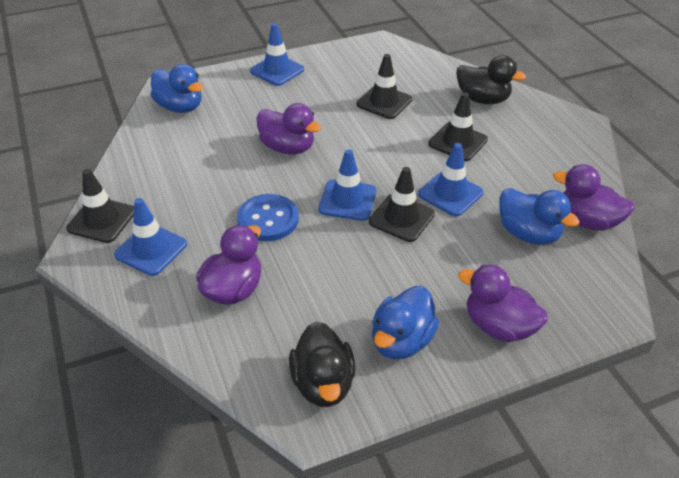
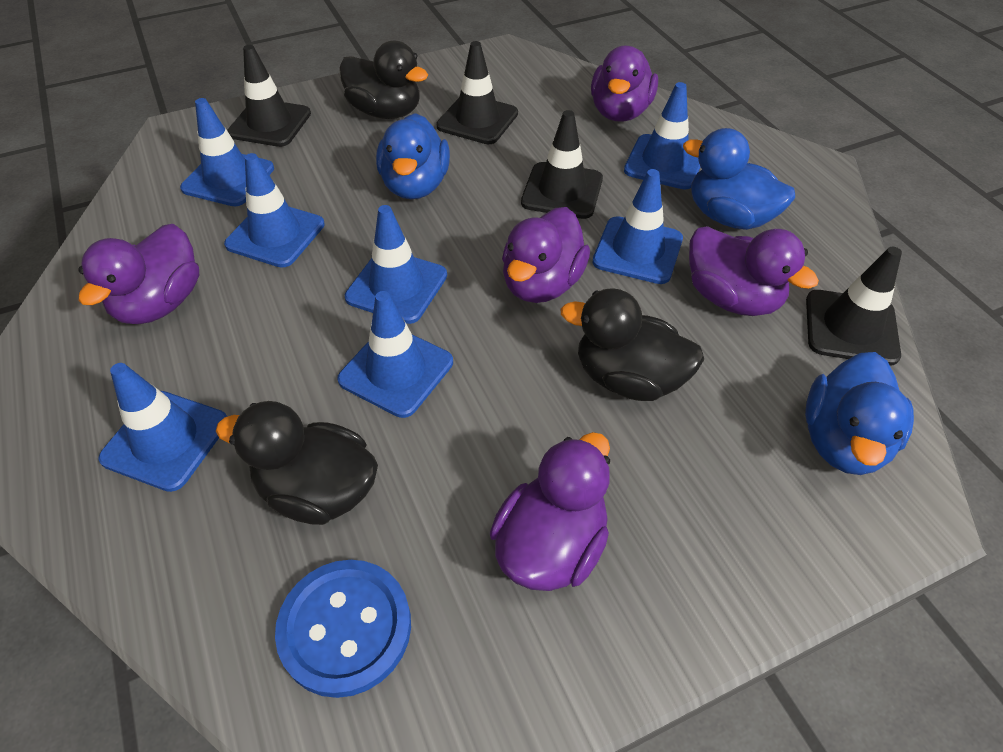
black duck: [289,321,355,407] [456,55,526,104] = 2 -> [216,401,378,525] [339,41,428,119] [561,288,704,401] = 3
blue traffic cone: [114,198,187,276] [250,23,304,86] [318,149,376,221] [418,143,484,217] = 4 -> [98,363,227,492] [180,98,274,206] [224,153,325,268] [337,291,453,418] [345,205,447,324] [592,169,683,284] [624,82,700,189] = 7
purple duck: [196,225,261,305] [257,103,322,154] [458,265,548,342] [553,164,635,231] = 4 -> [78,224,199,324] [490,432,610,591] [502,207,590,303] [591,46,658,122] [689,226,819,316] = 5

